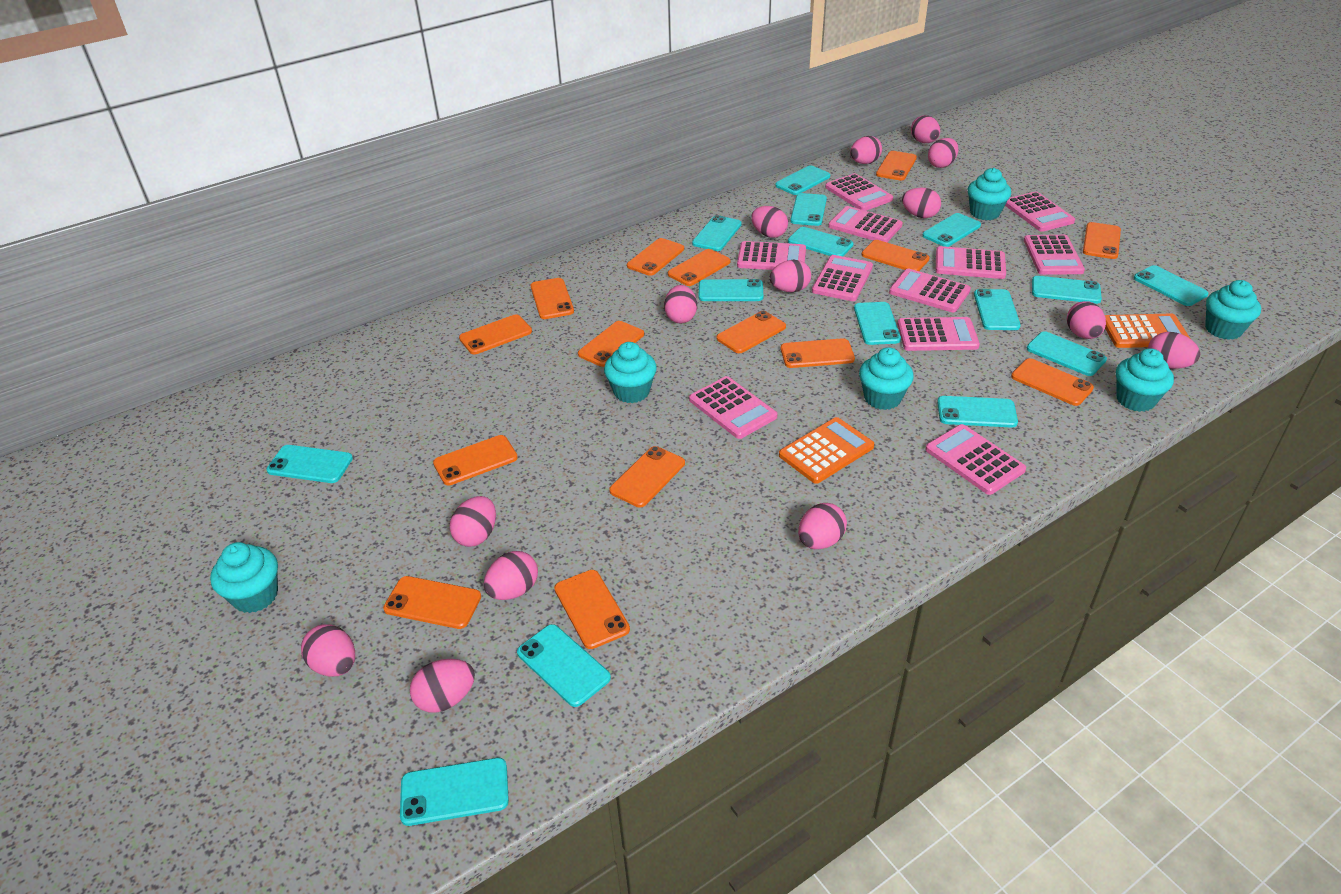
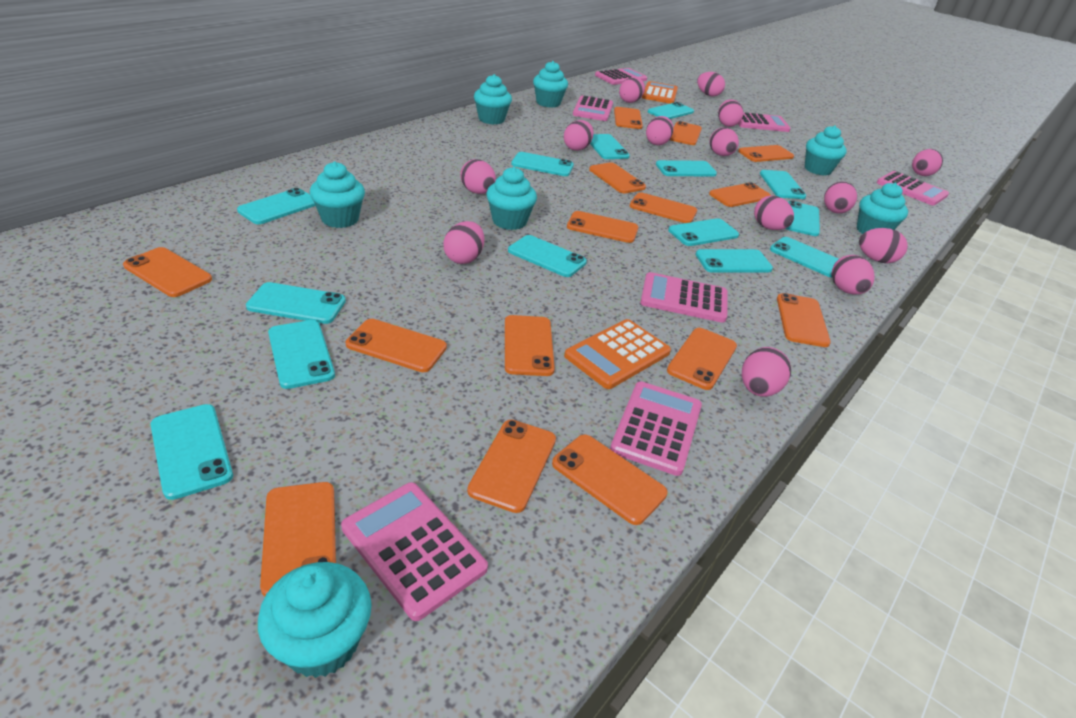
pink calculator: [689,376,777,439] [737,241,806,270] [812,255,873,301] [825,173,893,211] [828,206,903,242] [889,268,971,312] [897,317,980,351] [925,424,1026,495] [936,246,1006,279] [1005,192,1075,232] [1024,235,1085,275] = 11 -> [341,482,488,621] [573,95,613,121] [595,68,647,85] [610,381,702,476] [640,272,728,323] [738,112,791,132] [877,171,949,206] = 7
turquoise cupcake: [210,542,278,613] [604,342,657,403] [859,347,914,410] [968,168,1011,220] [1116,348,1174,412] [1205,280,1261,340] = 6 -> [258,562,372,678] [310,161,365,228] [474,74,512,125] [486,167,537,230] [533,61,568,108] [805,125,847,176] [857,183,908,234] = 7
turquoise phone: [266,445,353,483] [400,758,509,826] [517,624,611,707] [692,215,742,251] [699,279,763,301] [775,165,830,195] [788,227,853,256] [790,193,827,226] [854,302,901,345] [922,213,981,247] [937,396,1018,428] [974,289,1021,330] [1027,331,1107,376] [1032,276,1102,304] [1134,265,1208,306] = 15 -> [150,404,233,500] [237,188,315,224] [246,282,346,324] [268,320,335,389] [508,235,587,277] [511,152,574,176] [590,134,630,159] [648,102,694,119] [656,160,717,176] [668,218,739,246] [696,249,773,273] [760,170,806,199] [770,237,839,277] [785,201,820,236] = 14

